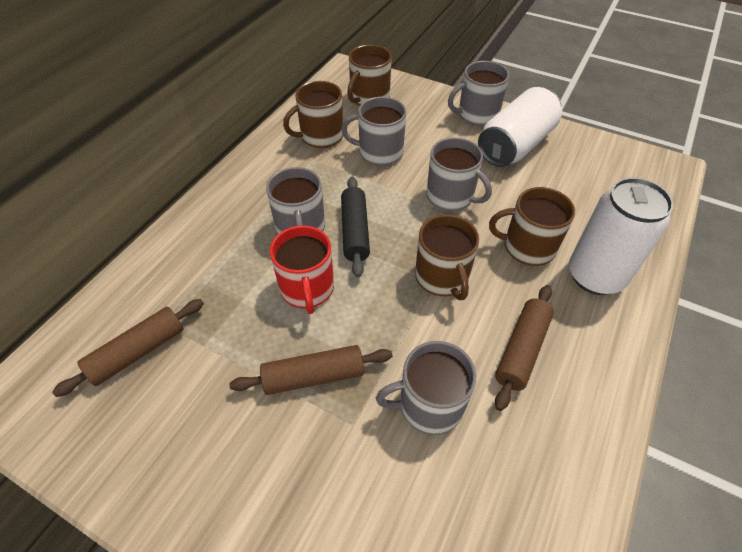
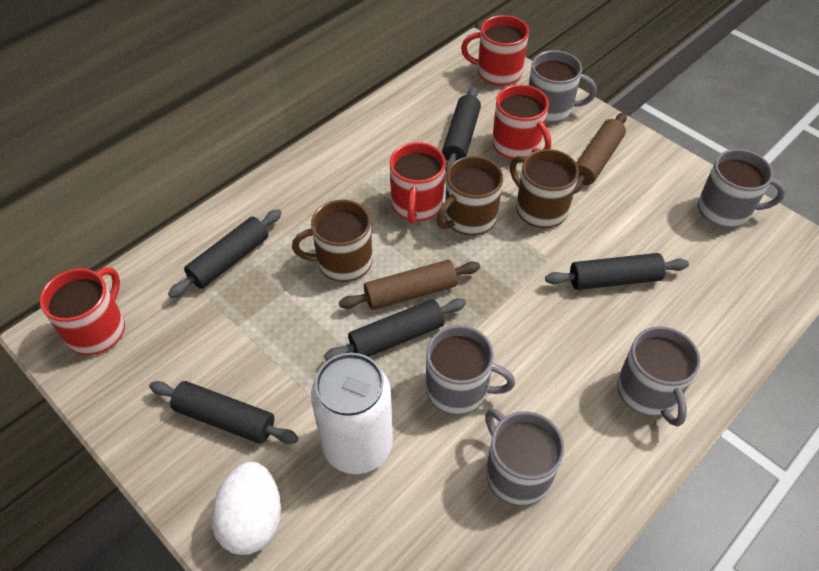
black rolling pin: [341,177,370,277] = 1 -> [149,381,298,444] [168,209,282,298] [324,298,466,361] [442,86,481,173] [545,253,689,290] = 5
brown mug: [283,81,343,148] [347,45,392,106] [415,215,479,300] [489,187,575,266] = 4 -> [292,200,372,282] [437,156,503,236] [510,149,579,228] = 3
brown rolling pin: [52,299,204,397] [229,345,392,395] [495,285,554,411] = 3 -> [339,260,480,310] [574,112,627,194] = 2
red mug: [270,225,334,314] = 1 -> [40,267,125,355] [390,142,446,224] [461,15,529,86] [492,85,551,159] = 4
white can: [478,87,562,167] [569,178,674,295] = 2 -> [311,353,393,474] = 1
white egg: none = 0 -> [211,462,281,555] = 1

